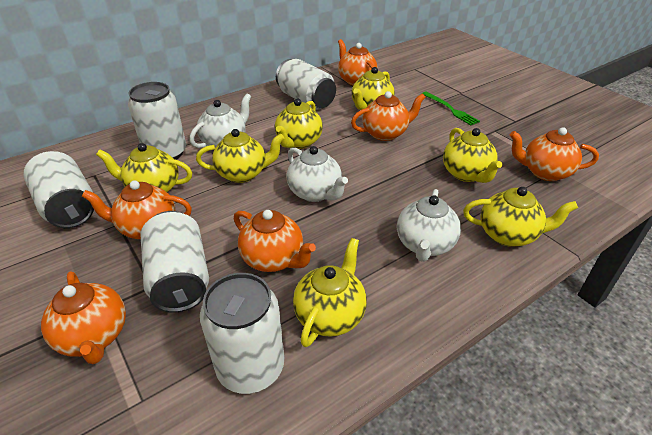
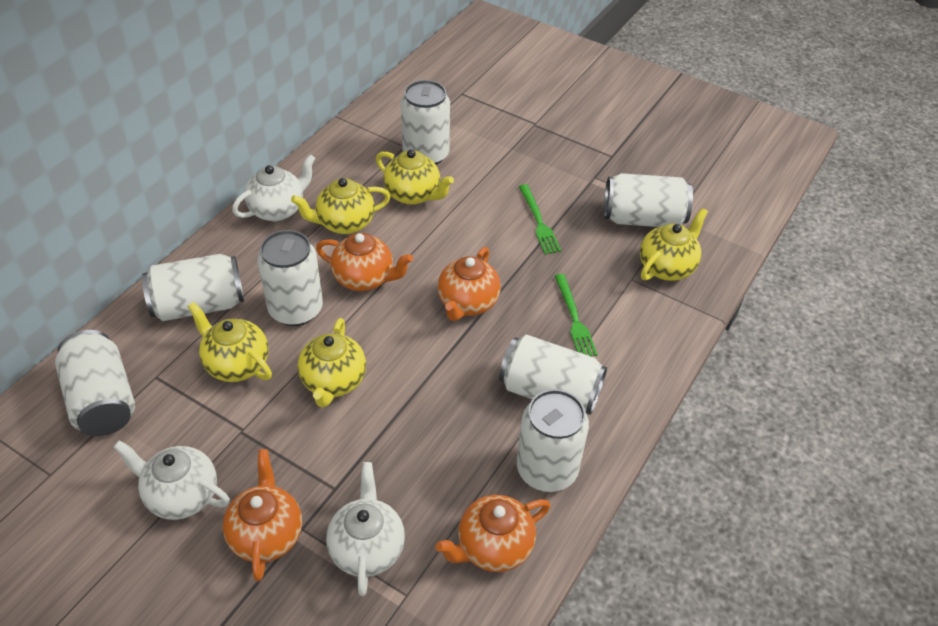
green fork: [423,92,480,125] = 1 -> [519,184,561,254] [555,274,598,357] = 2
orange teapot: [41,271,126,364] [82,180,192,239] [234,210,316,272] [338,39,377,85] [351,91,426,141] [510,127,599,181] = 6 -> [223,449,302,582] [316,233,413,291] [435,495,550,572] [438,247,501,321] = 4
white can: [23,151,94,228] [128,82,186,160] [140,211,209,313] [200,273,284,394] [276,59,336,110] = 5 -> [55,330,135,436] [142,254,244,321] [257,230,323,326] [401,80,450,165] [499,334,607,415] [517,389,589,492] [604,173,693,227] = 7
yellow teapot: [96,143,192,193] [196,129,285,183] [275,99,323,149] [293,238,367,347] [352,67,395,110] [443,128,502,183] [463,187,578,247] = 7 -> [188,302,272,382] [291,178,391,234] [297,318,366,407] [376,149,454,205] [640,208,708,281] = 5

